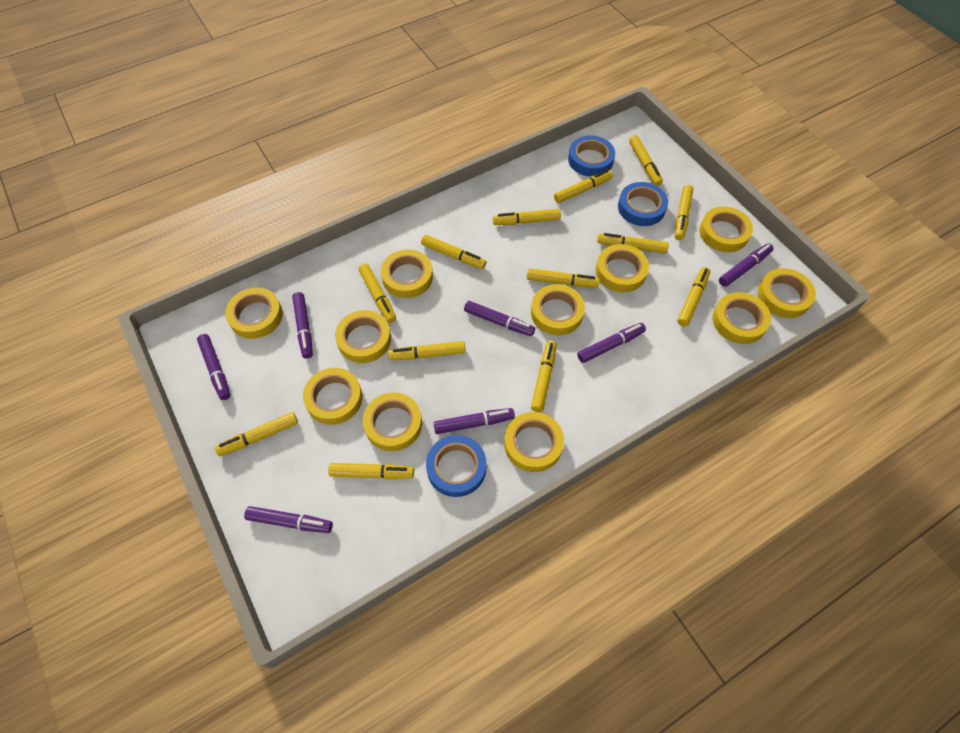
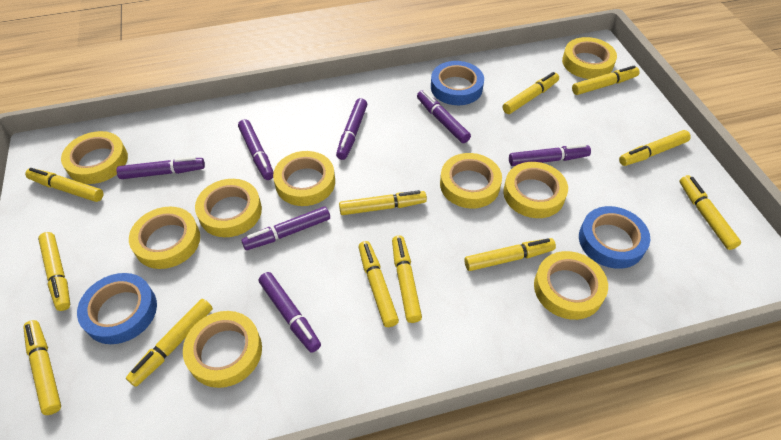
yellow marker: [215,412,298,456] [328,463,414,479] [359,264,396,323] [388,341,465,360] [421,235,486,269] [493,209,561,225] [527,268,599,288] [531,340,557,412] [554,170,613,203] [597,233,669,253] [629,135,663,186] [675,185,693,240] [677,267,711,326] = 13 -> [23,320,61,415] [25,168,103,202] [38,232,70,311] [126,299,213,387] [339,190,427,215] [359,241,399,327] [392,235,422,323] [464,238,556,271] [502,72,559,114] [572,66,640,95] [619,130,691,166] [680,175,741,250] = 12
yellow tape: [225,288,283,339] [303,368,362,425] [335,310,391,363] [363,392,422,451] [381,249,433,298] [504,412,564,472] [531,284,585,335] [596,244,649,292] [699,207,753,252] [713,292,771,344] [757,268,816,318] = 11 -> [61,131,128,184] [129,207,200,269] [183,311,262,388] [195,179,262,237] [273,151,335,206] [440,153,502,208] [503,162,568,218] [534,251,608,320] [562,37,617,79] = 9

